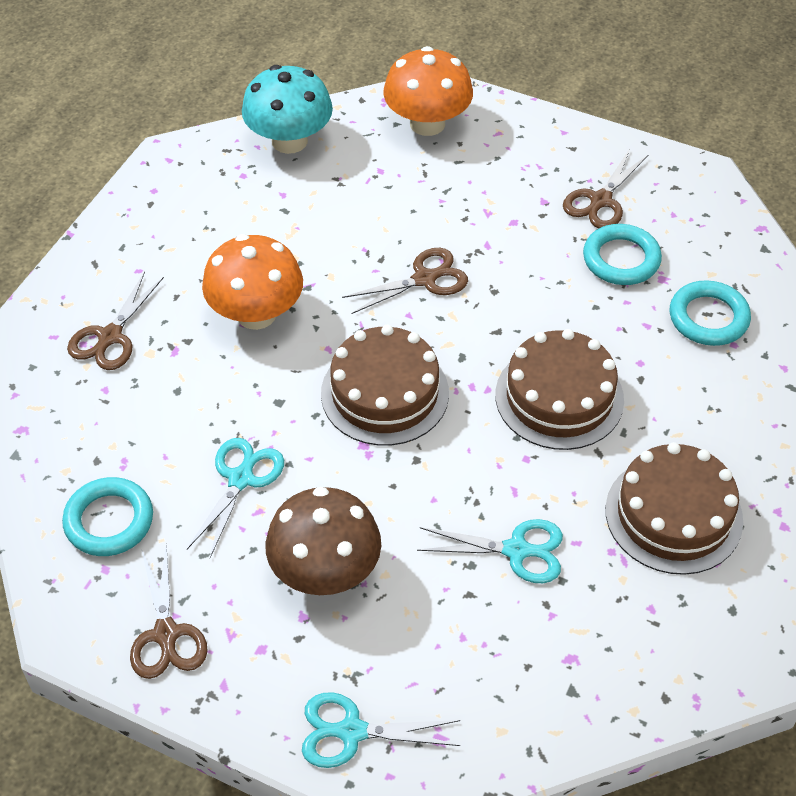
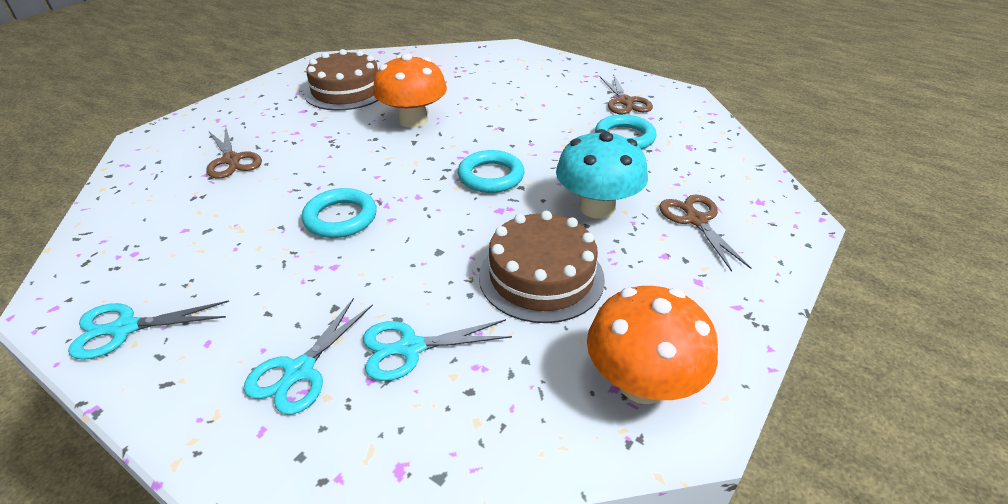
brown cake: [321,325,449,446] [495,329,624,450] [606,442,743,575] = 3 -> [304,49,378,110] [479,211,605,323] = 2
brown mushroom: [265,487,381,595] = 1 -> none = 0
brown scissors: [67,271,164,370] [130,543,208,679] [342,248,468,314] [563,149,649,228] = 4 -> [206,127,262,179] [599,74,653,114] [659,195,752,272] = 3

